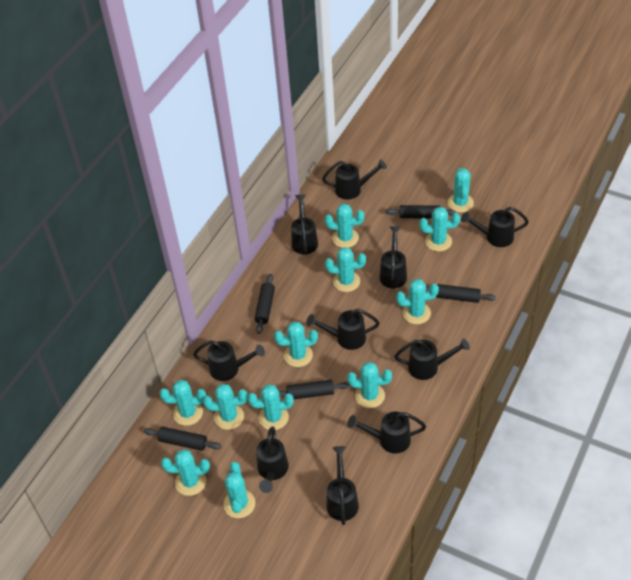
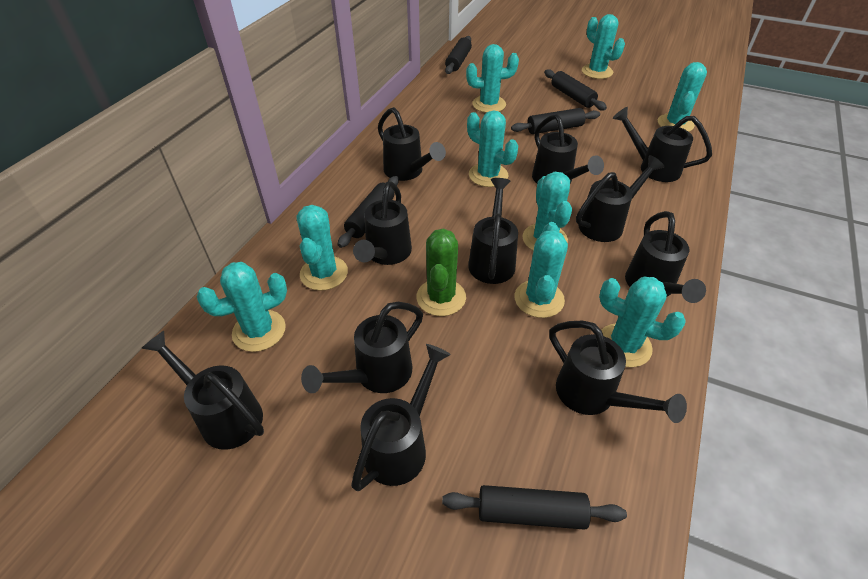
black watering can: [193,340,265,381] [256,426,289,493] [291,194,318,254] [306,309,379,350] [322,159,387,200] [327,446,359,525] [347,412,426,454] [380,226,407,288] [394,338,470,380] [461,207,529,247] = 10 -> [141,331,264,450] [301,302,423,393] [351,344,451,491] [353,181,412,265] [378,107,446,181] [468,178,518,284] [532,114,604,183] [549,321,687,423] [576,155,665,242] [613,107,712,182] [625,211,706,303] = 11
green cactus: none = 0 -> [417,228,466,316] = 1
turquoise cactus: [160,380,206,426] [161,449,210,496] [203,384,247,430] [223,462,256,518] [247,384,294,430] [274,322,318,367] [325,204,364,248] [325,247,366,292] [347,362,392,408] [396,279,439,324] [419,207,460,251] [447,168,474,213] = 12 -> [197,262,287,352] [297,205,348,291] [466,44,519,113] [467,110,518,187] [514,222,568,318] [522,172,572,251] [582,14,625,79] [599,277,686,367] [658,62,707,132] = 9

